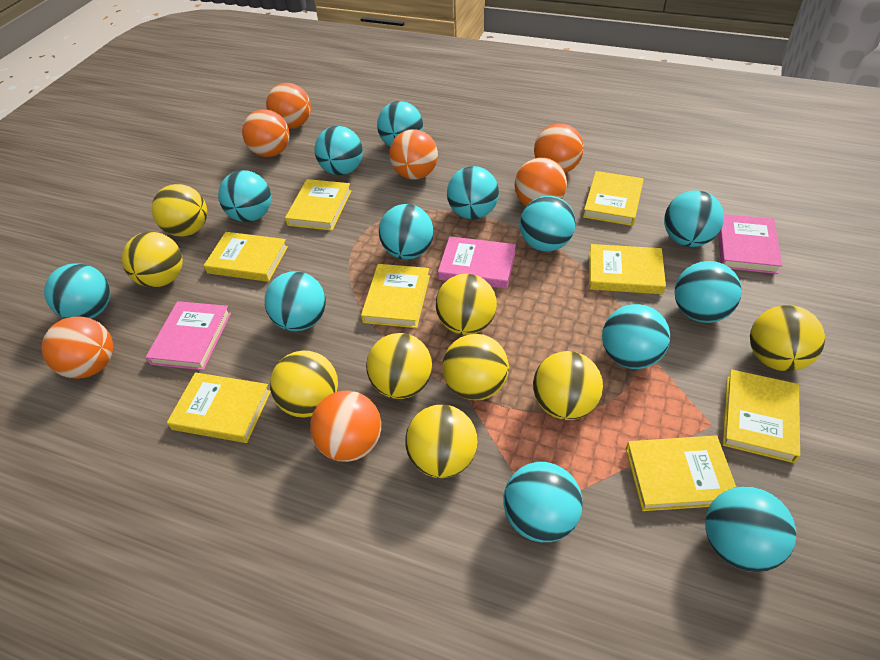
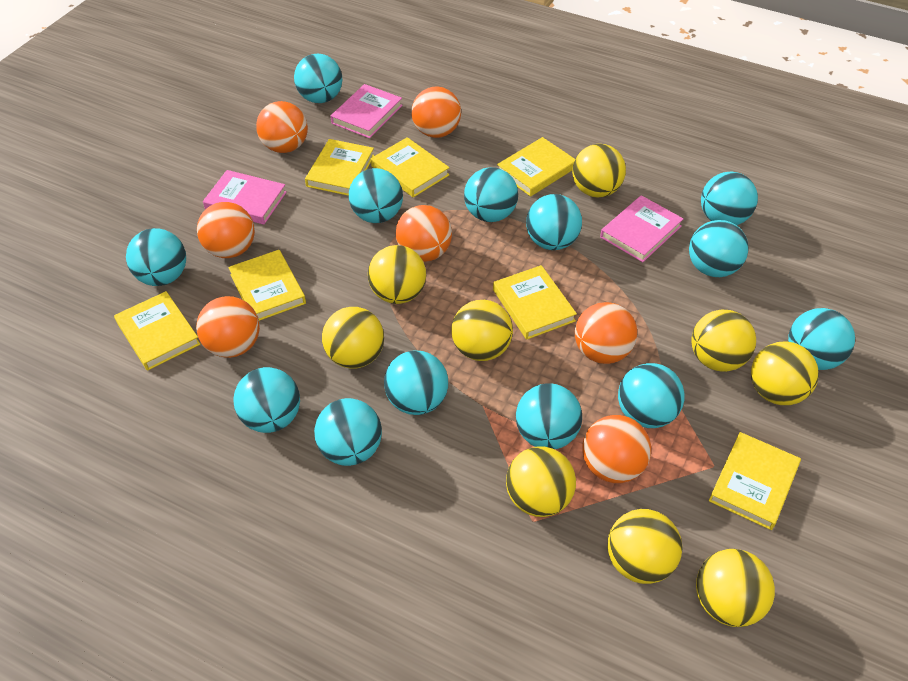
yellow book: [167,372,271,443] [204,232,288,282] [285,179,351,231] [361,264,430,328] [583,171,644,226] [589,244,666,294] [626,435,736,511] [722,369,800,463] = 8 -> [114,291,200,371] [228,250,306,321] [305,139,374,196] [371,137,450,198] [493,265,577,340] [497,137,575,197] [709,432,801,530] = 7

